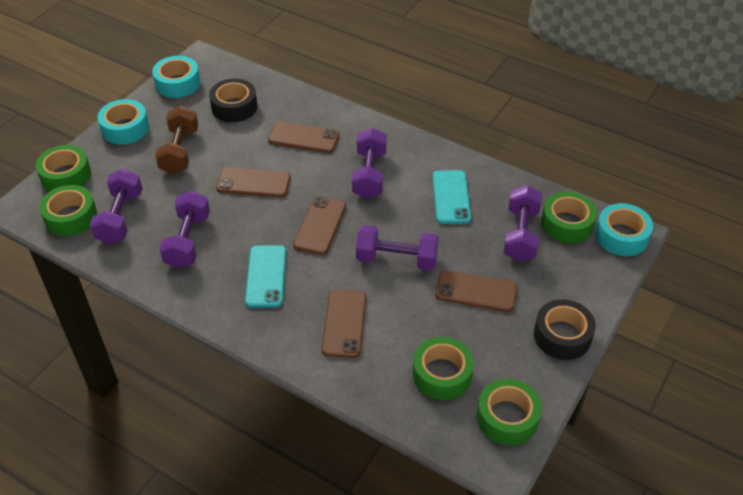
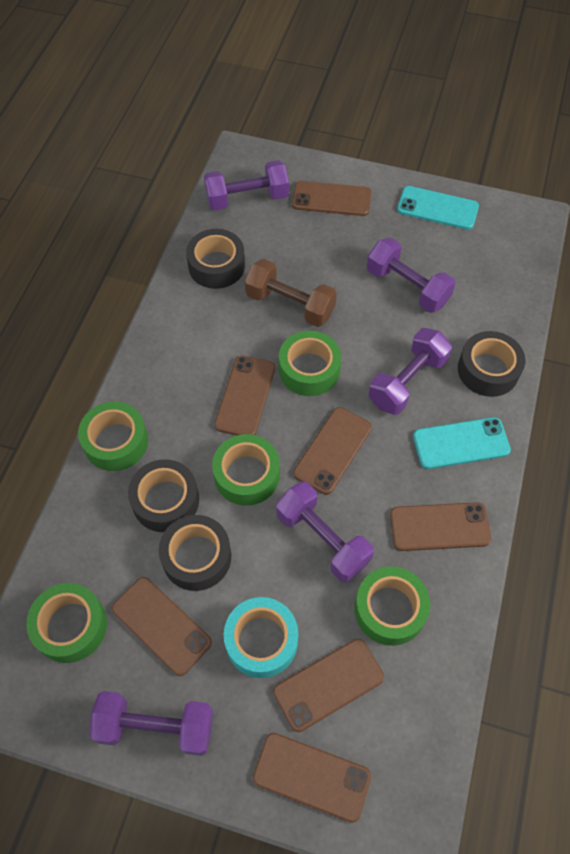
black tape: [209,79,257,122] [534,299,596,360] = 2 -> [128,459,199,532] [159,515,231,591] [186,229,245,289] [458,331,525,397] = 4
brown phone: [216,167,291,197] [268,121,339,153] [293,196,346,255] [322,289,366,358] [435,270,517,312] = 5 -> [112,577,212,676] [214,356,275,435] [253,733,371,823] [273,639,384,732] [292,181,371,216] [293,407,372,495] [390,502,491,551] = 7
turquoise tape: [97,99,149,145] [152,56,200,98] [595,203,653,256] = 3 -> [224,597,298,678] = 1

